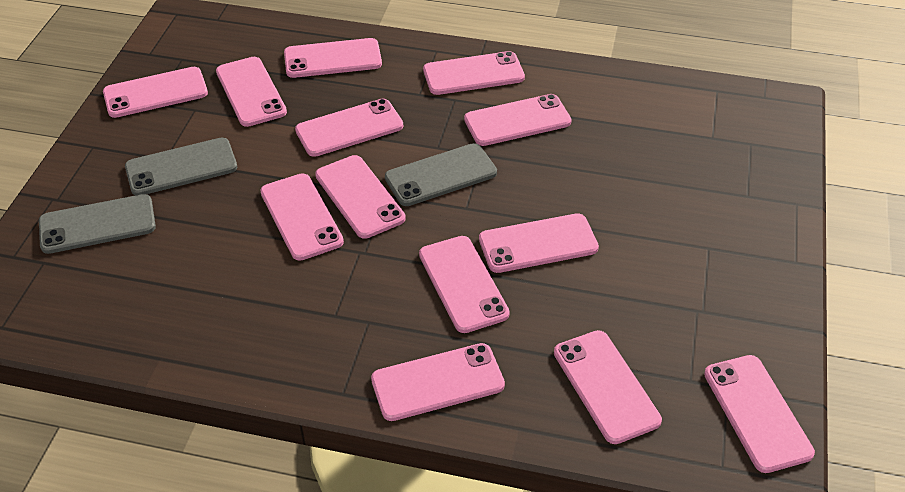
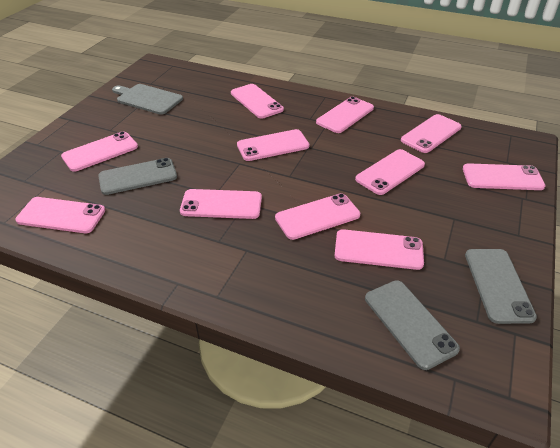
grey cutting board: none = 0 -> [112,84,183,115] = 1
pink phone: [103,67,208,118] [216,57,287,127] [260,173,344,261] [284,38,382,78] [295,99,403,157] [315,155,406,239] [371,343,505,421] [419,236,510,333] [423,51,525,95] [464,94,572,146] [479,213,599,273] [554,330,662,444] [704,355,815,473] = 13 -> [15,197,105,233] [61,131,138,172] [180,189,262,219] [231,84,284,119] [237,129,309,161] [275,193,360,240] [316,97,374,133] [335,229,424,270] [355,149,425,195] [401,114,462,153] [463,163,546,190] = 11

